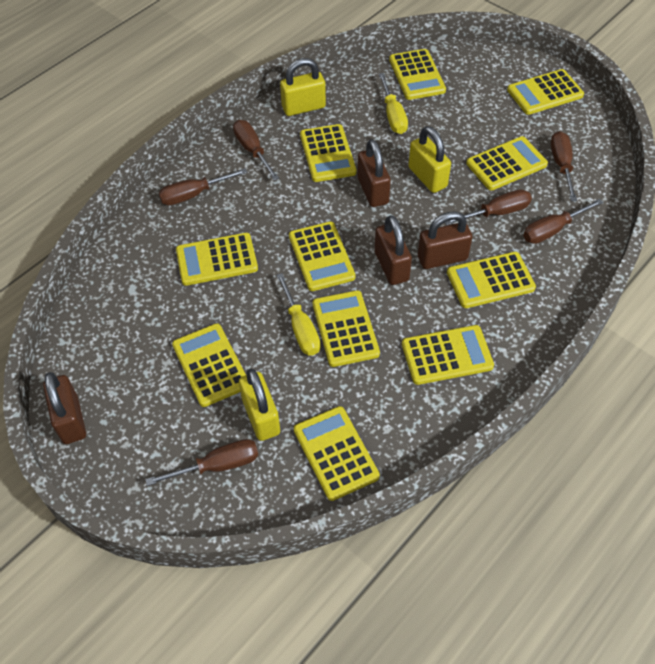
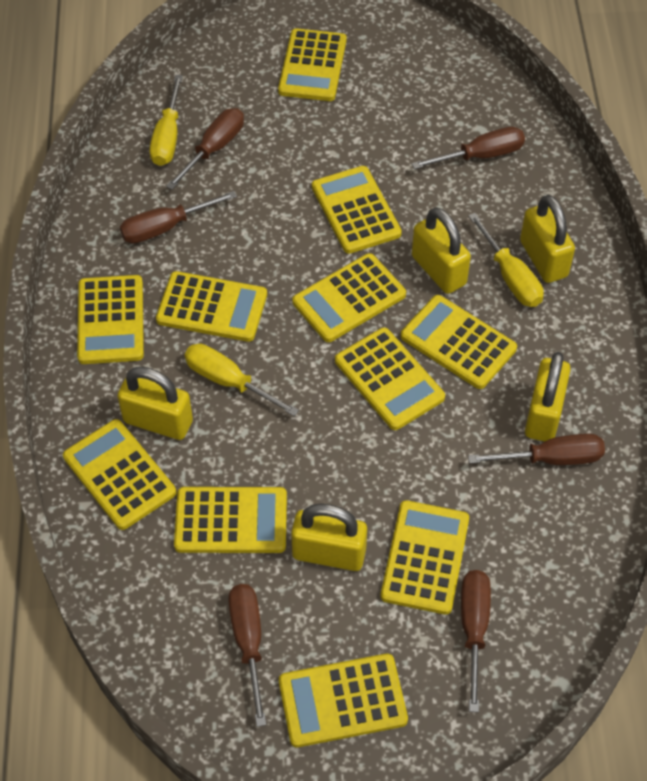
brown padlock: [43,372,86,444] [357,139,391,207] [374,215,412,285] [418,211,472,269] = 4 -> none = 0
yellow padlock: [239,369,280,441] [280,58,326,116] [408,126,451,193] = 3 -> [117,367,193,440] [291,504,367,571] [412,207,471,294] [520,195,575,283] [525,352,571,442] = 5
yellow screwdriver: [276,273,321,355] [379,73,408,134] = 2 -> [150,75,183,166] [185,344,299,416] [468,213,544,307] = 3

